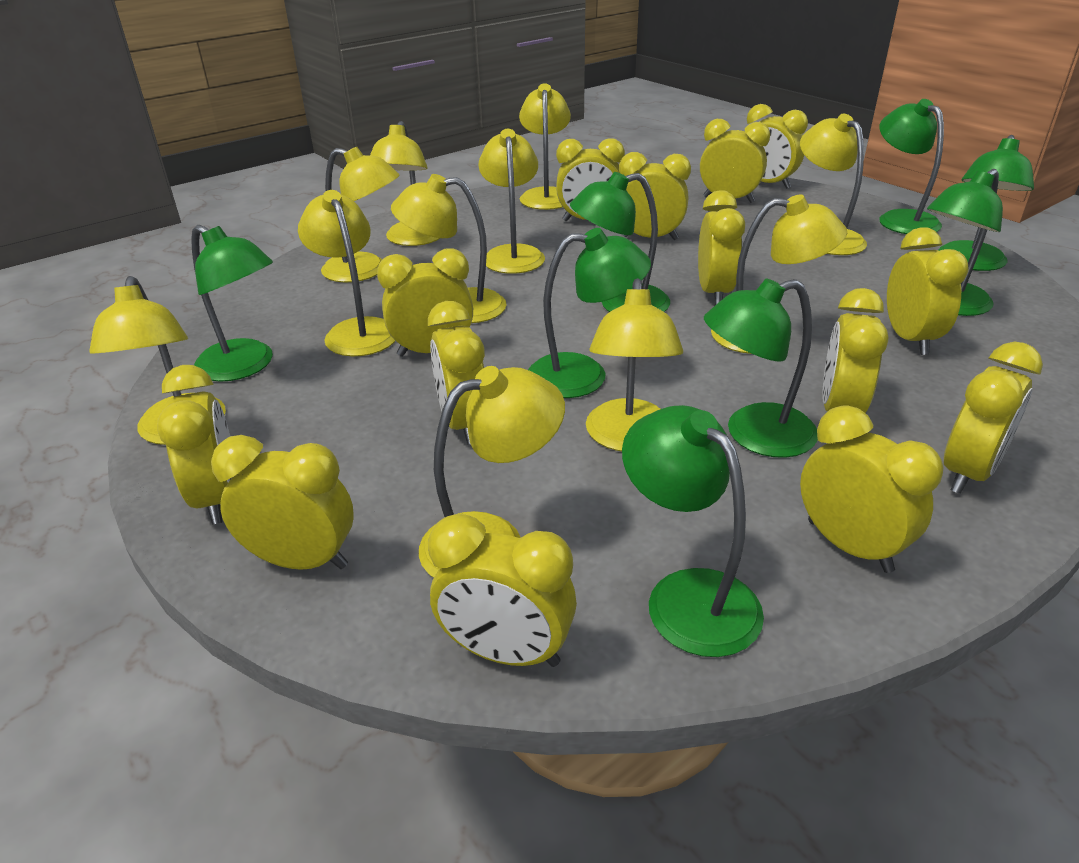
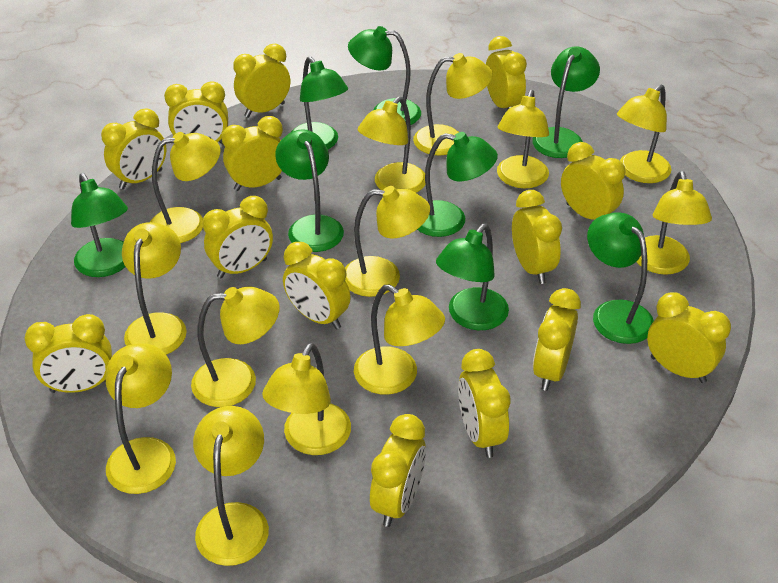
yellow lamp: [89,276,226,445] [298,190,395,357] [321,147,400,282] [370,121,440,246] [391,174,507,323] [419,366,565,578] [478,129,545,274] [519,83,571,210] [586,278,683,451] [711,195,847,354] [800,114,867,255] = 11 -> [105,343,176,494] [122,222,187,355] [150,132,220,243] [191,286,279,407] [193,406,269,566] [262,343,351,455] [345,186,430,297] [354,285,445,395] [358,97,426,193] [413,53,493,155] [497,90,549,188] [617,84,671,183] [636,171,712,275] = 13

